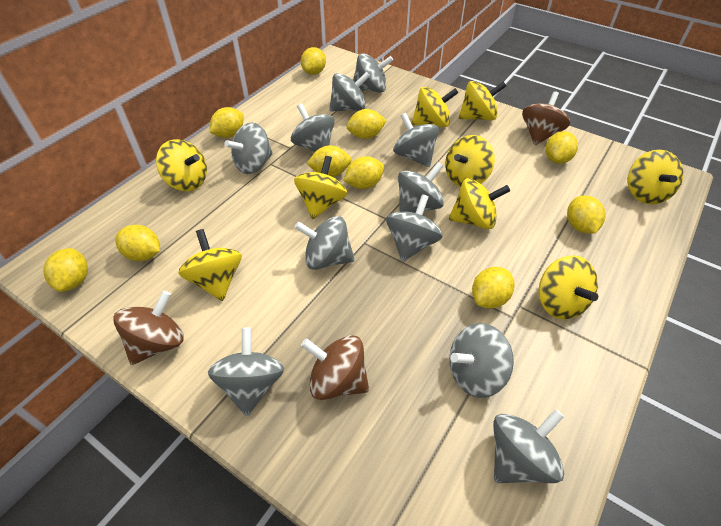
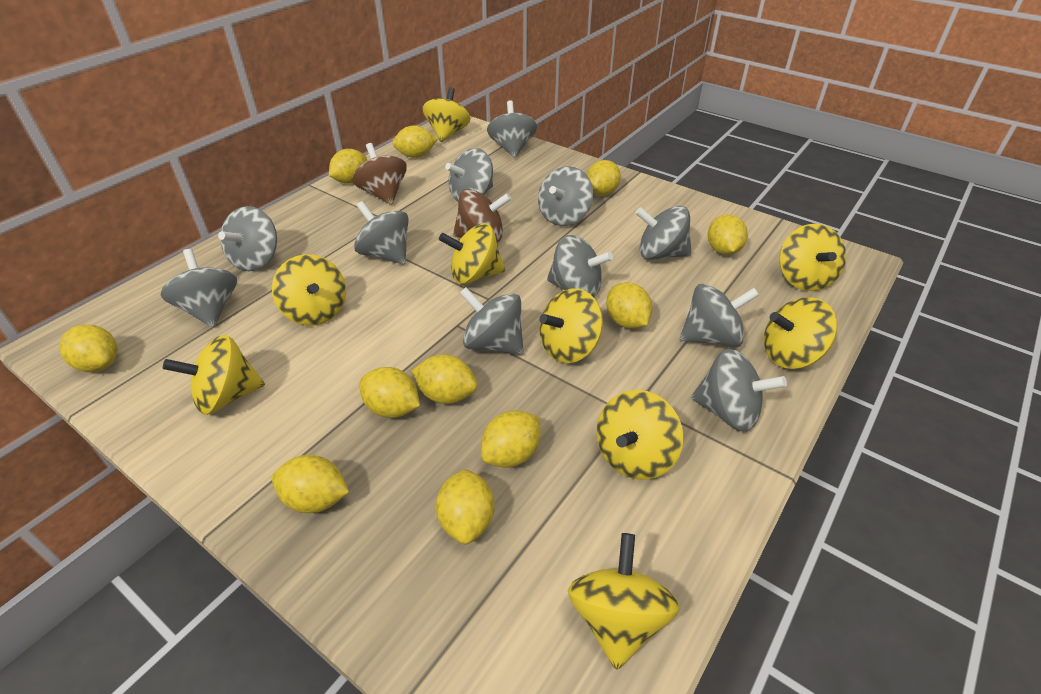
brown spinning top: [113,291,184,365] [301,335,369,400] [522,91,570,145] = 3 -> [352,143,407,205] [453,189,511,242] = 2
yellow lemon: [43,248,88,292] [115,225,160,261] [210,107,243,138] [301,47,326,75] [307,146,352,177] [344,156,384,189] [347,109,387,139] [472,267,514,308] [545,131,578,164] [567,195,606,234] = 10 -> [59,324,118,372] [272,455,349,513] [329,149,367,184] [359,367,420,418] [392,125,438,158] [412,355,478,404] [436,469,495,544] [481,410,541,468] [586,160,621,196] [606,282,652,329] [708,214,748,255] = 11

